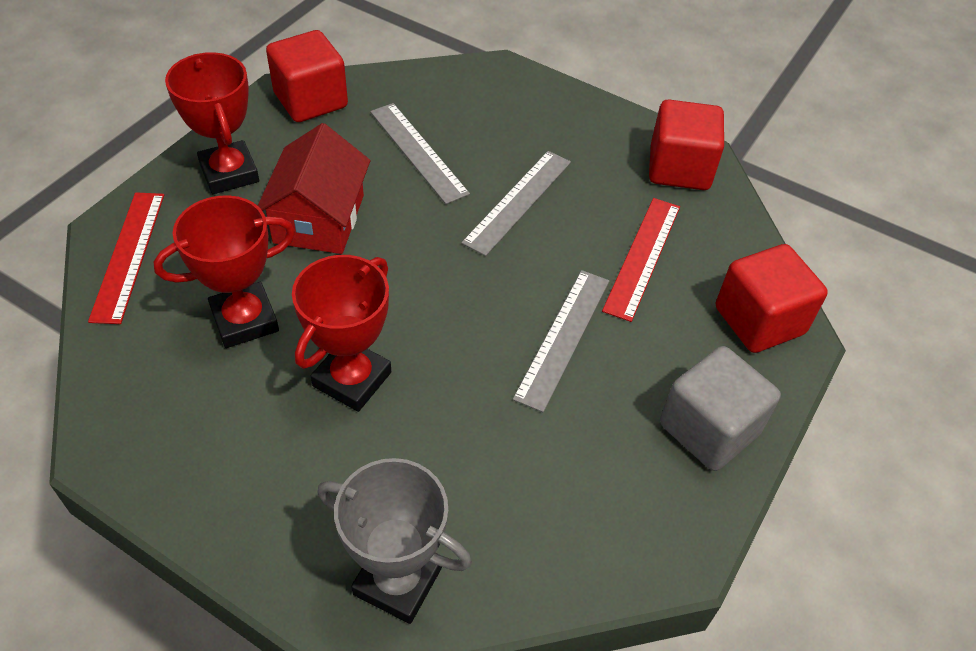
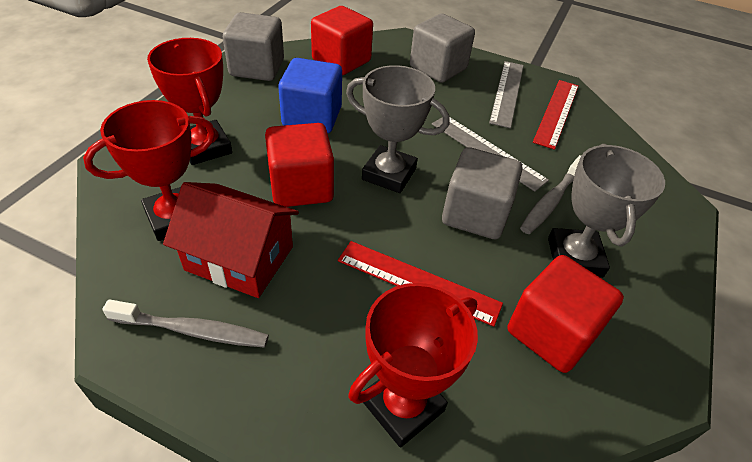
blue cube: none = 0 -> [278,58,342,134] = 1
grey cube: [660,346,781,471] = 1 -> [223,12,284,81] [410,13,475,83] [442,147,522,239] = 3
grey ruler: [370,103,470,204] [461,151,571,256] [513,270,609,412] = 3 -> [432,117,549,192] [489,61,524,128] = 2
grey toothbrush: none = 0 -> [102,299,269,348] [520,155,581,234] = 2
grey trophy: [318,458,472,624] = 1 -> [346,65,450,193] [548,144,665,278] = 2

